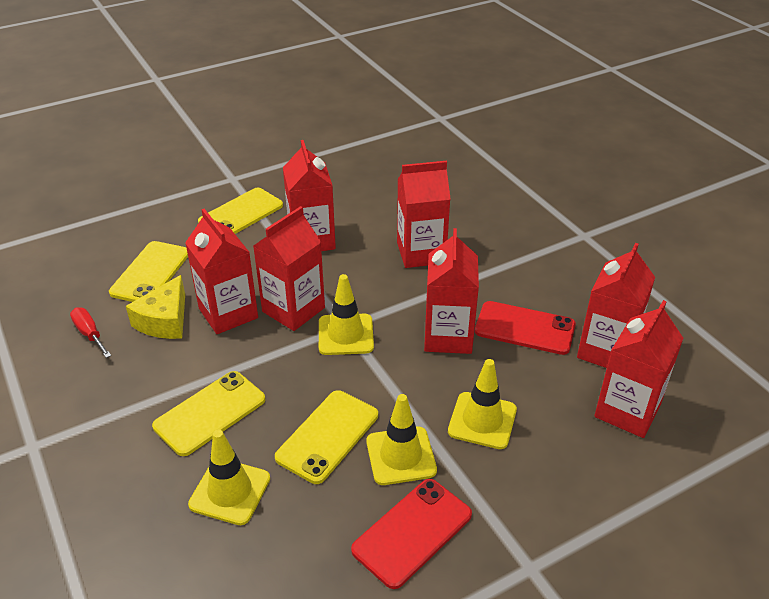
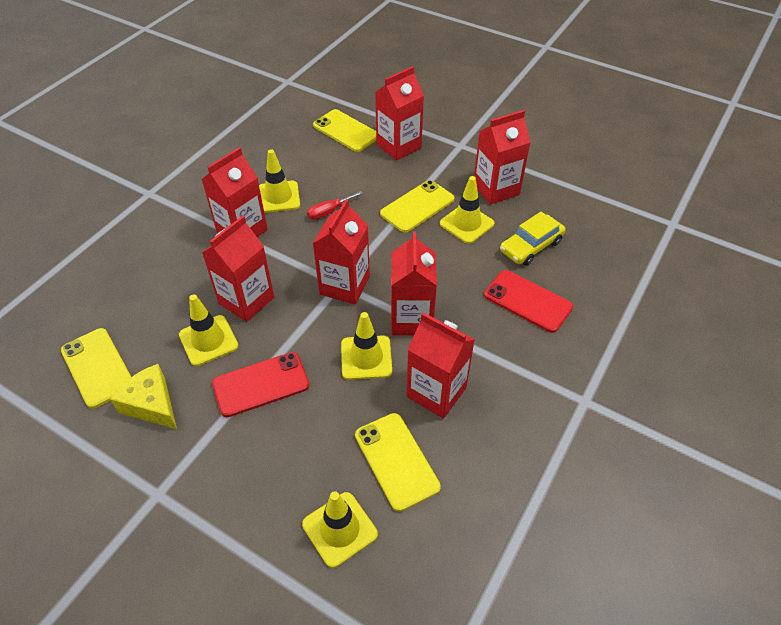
yellow car: none = 0 -> [500,212,566,265] = 1
yellow traffic cone: [188,430,270,525] [319,274,374,355] [366,394,437,485] [448,359,517,449] = 4 -> [179,294,238,366] [259,149,300,213] [302,491,378,568] [341,312,392,380] [440,176,494,244] = 5

